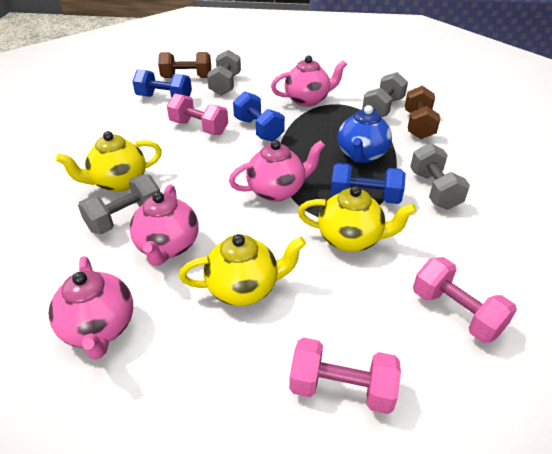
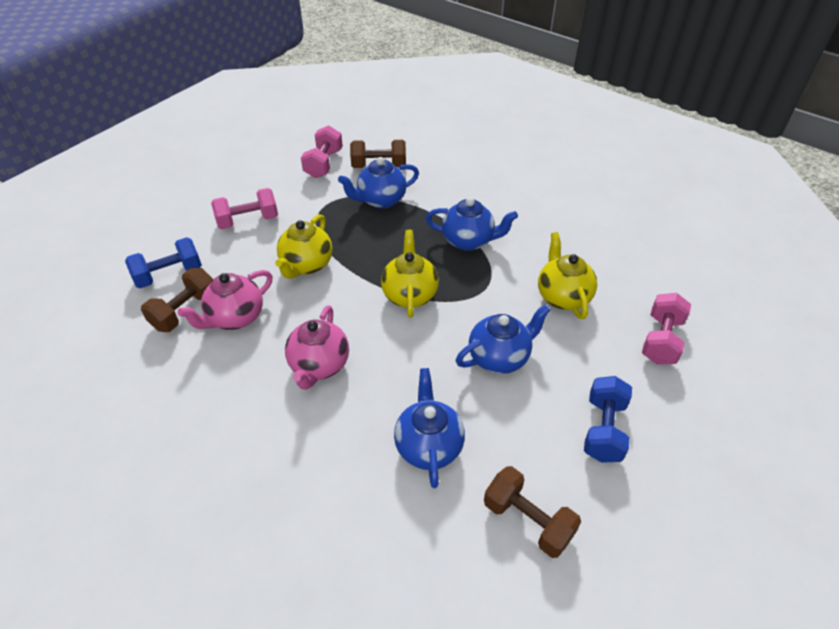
blue dumbbell: [132,69,192,98] [233,91,285,141] [331,163,406,204] = 3 -> [125,237,202,288] [584,376,632,463] = 2
blue teapot: [338,105,392,163] = 1 -> [338,157,419,209] [394,368,465,488] [425,197,518,251] [456,304,551,374] = 4
brown dumbbell: [158,52,211,78] [405,86,440,139] = 2 -> [141,268,214,332] [350,140,406,168] [484,466,581,558] = 3
grey dumbbell: [78,174,160,235] [207,50,241,95] [362,72,408,117] [410,143,470,210] = 4 -> none = 0
pink teapot: [49,256,133,360] [130,185,198,266] [229,140,325,202] [271,56,347,107] = 4 -> [178,270,273,330] [285,306,349,390] = 2

